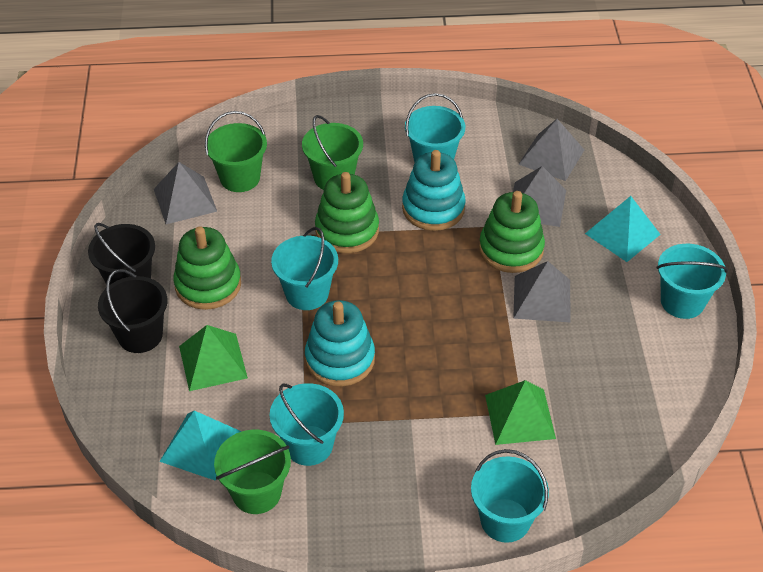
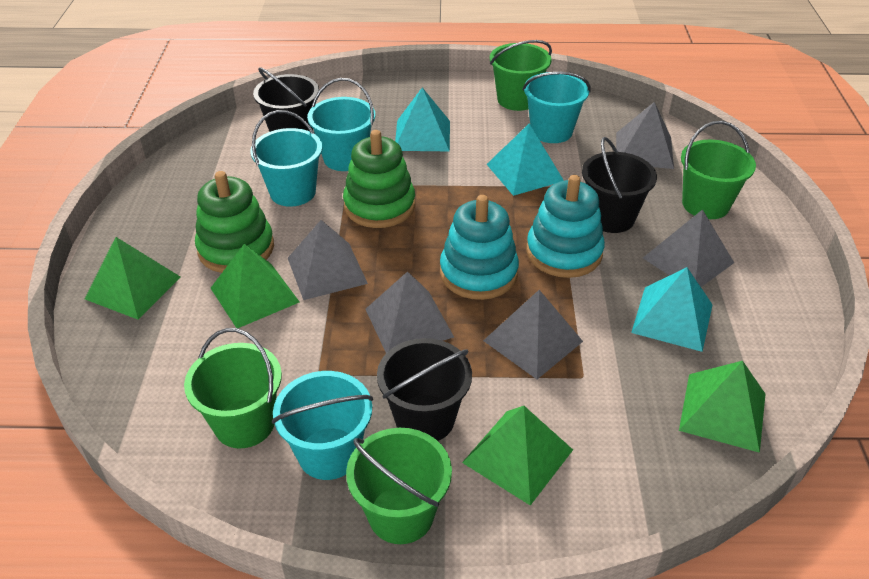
black bucket: [88,223,155,284] [98,269,167,353] = 2 -> [253,67,319,132] [377,338,472,441] [582,137,657,233] = 3
green bucket: [205,111,267,192] [214,430,291,514] [302,115,363,190] = 3 -> [184,328,282,448] [346,428,452,544] [490,40,552,111] [681,121,756,219] = 4
green pyramid: [179,325,248,391] [485,380,556,445] = 2 -> [85,237,181,320] [211,244,299,328] [462,406,573,506] [679,361,765,453] = 4
green stacking toy: [173,226,241,310] [315,172,379,253] [479,191,545,273] = 3 -> [195,171,274,273] [343,130,415,228] = 2
grey pyramid: [154,162,217,224] [513,166,566,227] [513,261,571,323] [518,119,584,181] = 4 -> [288,220,368,300] [365,271,454,353] [483,290,583,379] [616,102,674,169] [643,209,734,287] = 5
turquoise bucket: [270,383,344,466] [271,227,338,310] [405,93,465,163] [471,449,549,543] [656,244,728,319] = 5 -> [250,110,323,207] [272,371,373,480] [307,78,375,171] [523,72,591,143] = 4
turquoise pyramid: [159,411,242,481] [585,196,661,262] = 2 -> [395,87,450,151] [487,123,564,196] [631,267,713,352] = 3

